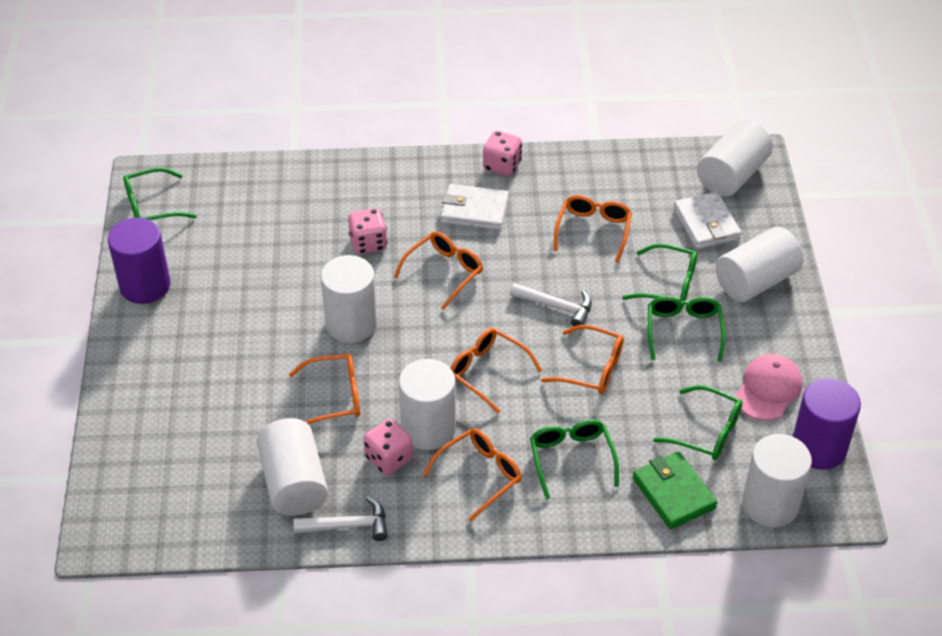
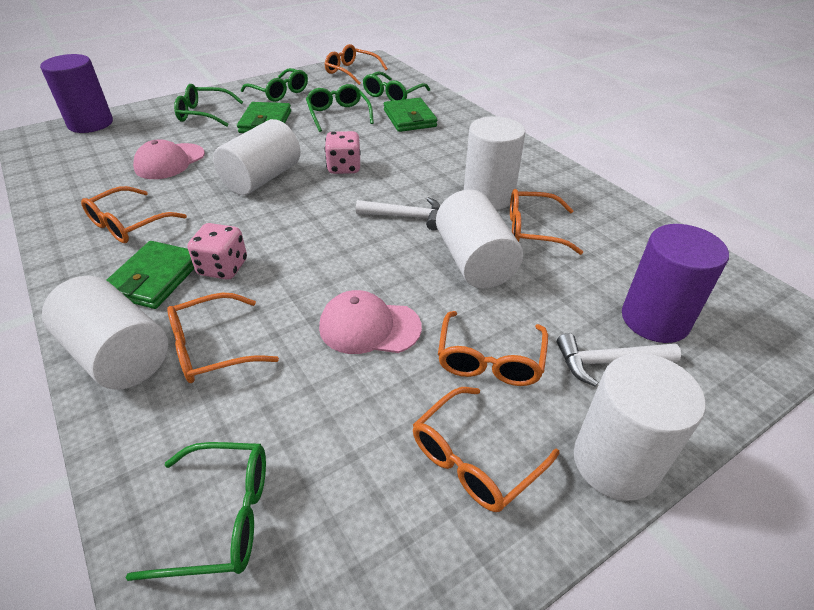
green wallet: [633,451,717,529] = 1 -> [106,241,194,309] [237,102,291,133] [384,97,437,132] = 3
pink cap: [735,354,802,421] = 1 -> [133,139,205,179] [319,290,422,354] = 2
pink dice: [348,208,387,254] [364,419,413,475] [483,131,522,176] = 3 -> [187,223,247,280] [325,131,361,174] = 2
white cylinder: [257,418,328,516] [321,255,377,343] [399,359,456,450] [697,120,773,197] [716,227,804,302] [742,434,812,527] = 6 -> [42,276,168,390] [213,119,300,195] [436,190,523,289] [464,116,525,210] [574,353,706,501] = 5
white wallet: [441,184,509,230] [673,192,742,249] = 2 -> none = 0

